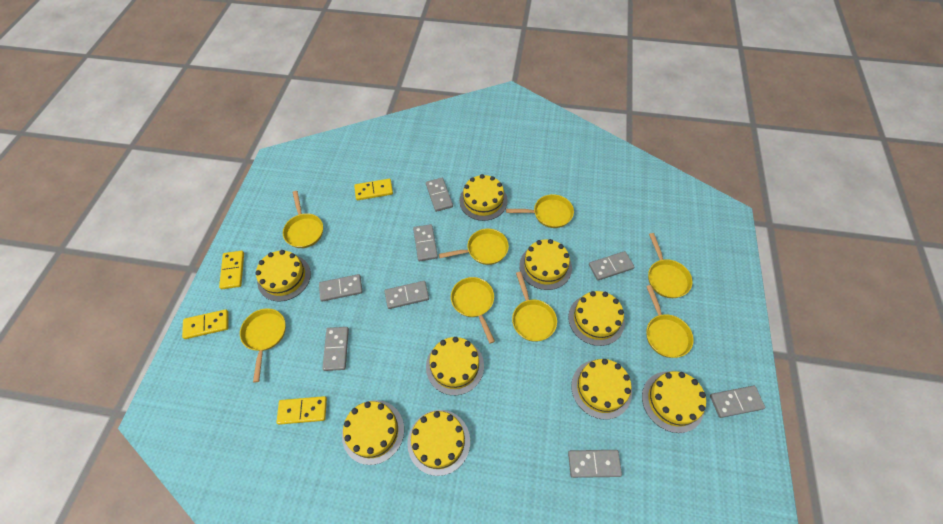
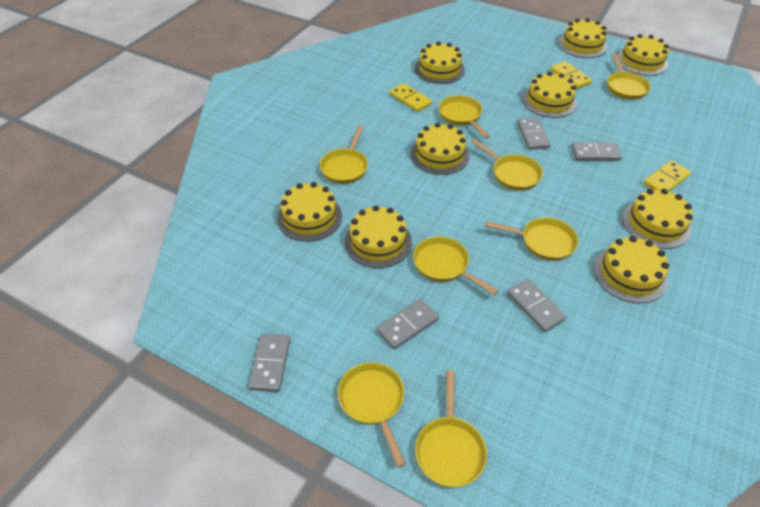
grey domino: [319,274,363,302] [322,327,349,371] [385,281,429,309] [413,224,438,261] [426,178,453,212] [568,450,622,478] [589,251,634,281] [710,386,765,418] = 8 -> [248,334,291,392] [377,299,439,349] [507,279,566,332] [517,118,550,150] [571,142,622,161] = 5
yellow domino: [182,309,228,339] [219,251,244,289] [277,396,327,425] [354,179,393,201] = 4 -> [390,83,432,112] [551,61,592,89] [643,161,691,191] = 3

